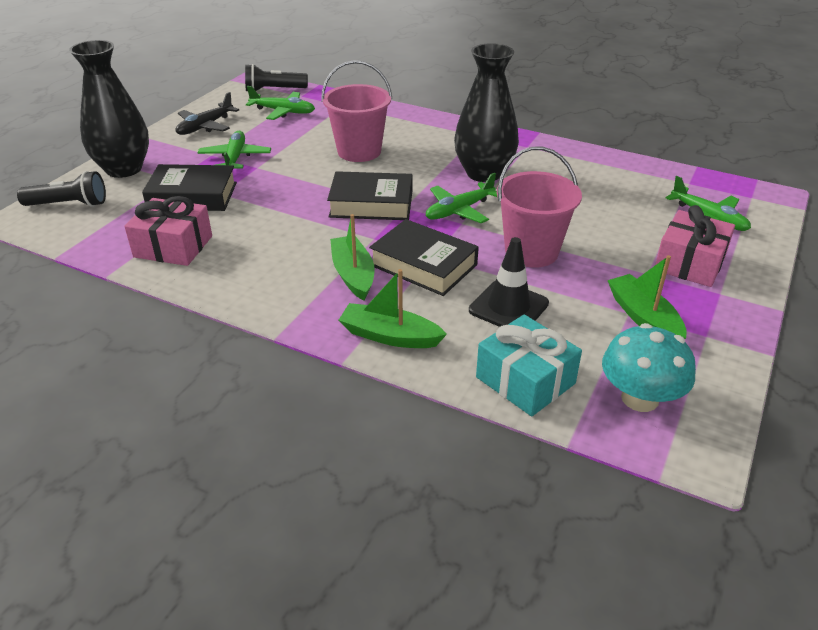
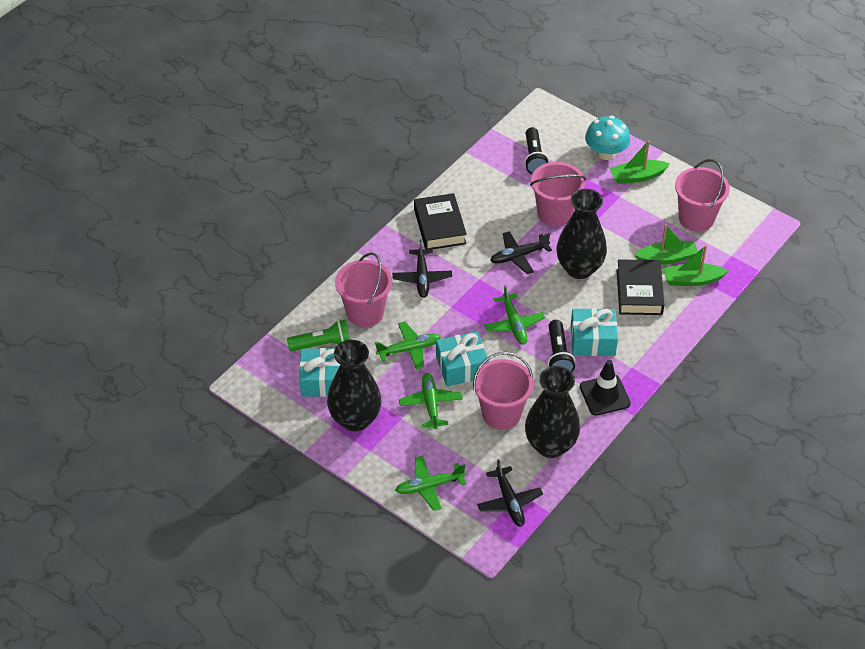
black book: [142,164,237,211] [327,171,413,220] [369,219,479,296] = 3 -> [414,193,467,249] [616,259,664,315] = 2
black plane: [175,92,239,135] = 1 -> [392,239,452,298] [477,459,543,527] [490,231,552,274] = 3
black vase: [69,40,149,178] [454,43,519,182] = 2 -> [327,340,382,432] [525,366,580,458] [556,189,607,279] = 3
green flashlight: none = 0 -> [287,320,350,351] = 1
pink bucket: [321,60,392,162] [497,147,582,268] = 2 -> [335,252,392,327] [473,352,533,430] [530,162,586,226] [675,159,730,232] = 4
pink gift: [124,196,212,266] [655,205,735,287] = 2 -> none = 0
turquoise gift: [476,314,582,416] = 1 -> [299,348,340,397] [436,331,489,386] [571,308,618,356] = 3

